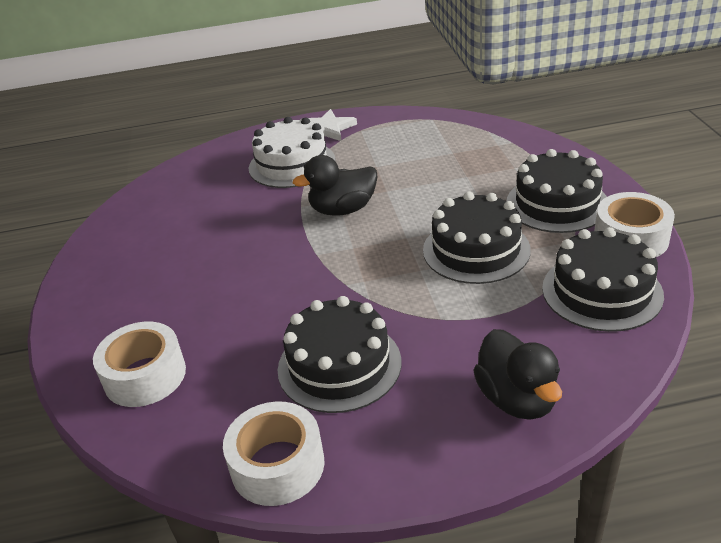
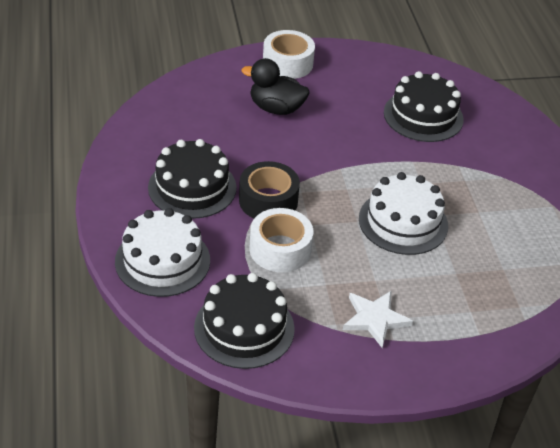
black cake: [278,296,401,413] [423,192,531,284] [507,149,607,233] [542,227,664,332] = 4 -> [148,139,236,219] [194,273,295,369] [384,71,464,142] = 3
black duck: [293,155,378,216] [473,329,562,419] = 2 -> [241,58,309,115] = 1
black tape: none = 0 -> [239,161,300,218] = 1
white cake: [249,117,336,188] = 1 -> [115,208,210,297] [359,172,448,255] = 2
white tape: [93,322,186,407] [223,402,325,506] [594,192,675,257] = 3 -> [249,208,313,272] [263,30,315,79] = 2

